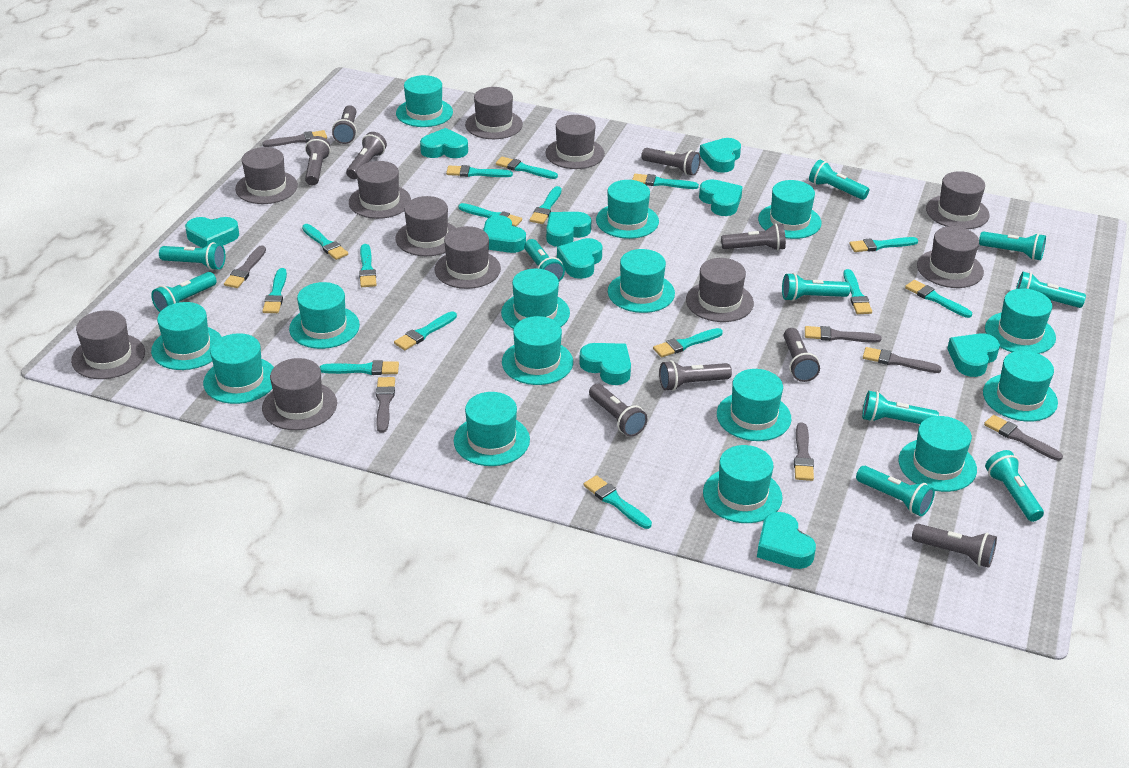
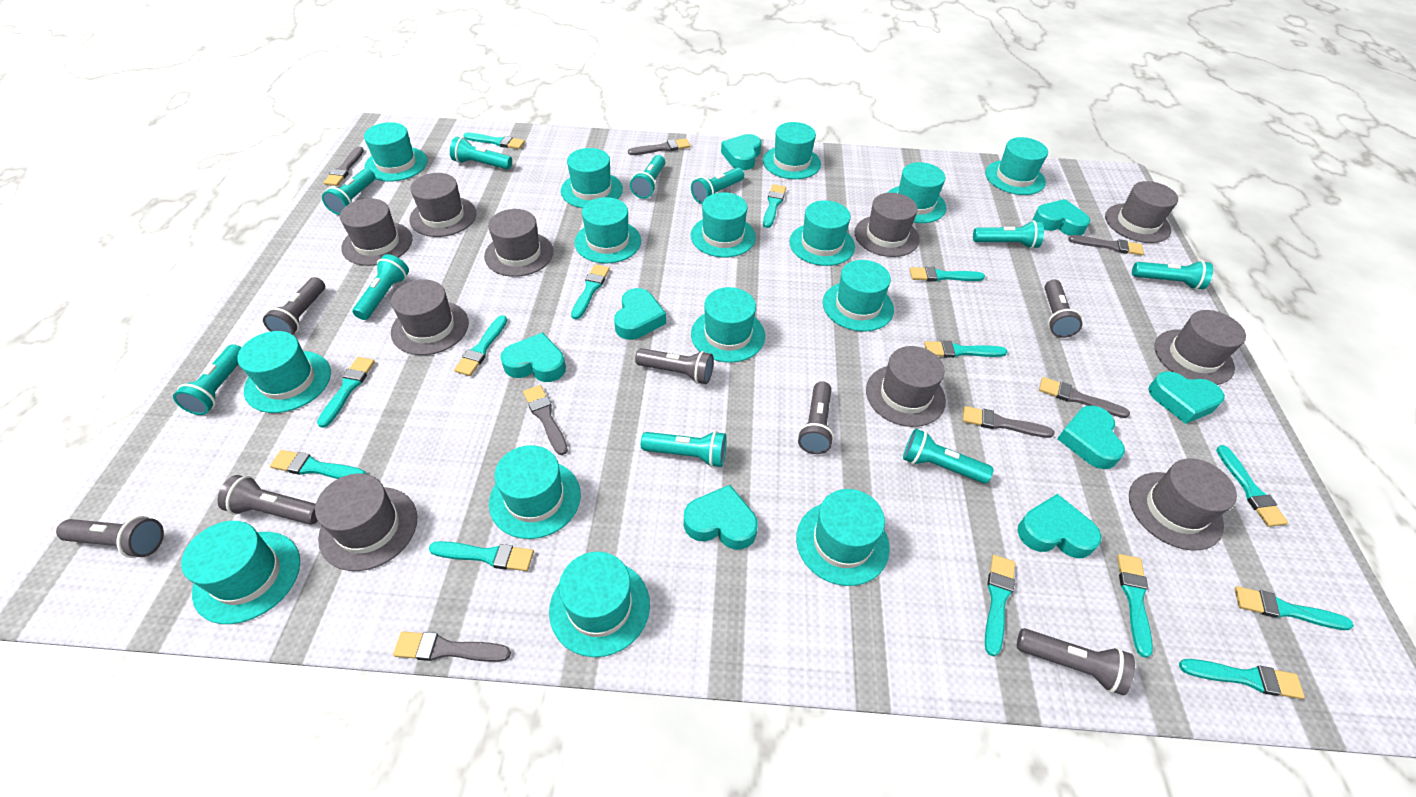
grey flashlight: [305,136,331,185] [332,105,357,144] [346,132,387,179] [589,384,648,437] [641,148,701,176] [659,360,732,391] [721,223,786,251] [784,328,820,382] [912,524,997,568] = 9 -> [56,516,164,558] [218,475,318,525] [263,277,325,335] [635,348,714,384] [798,381,834,454] [1017,628,1135,695] [1044,279,1082,338] = 7
grey hat: [71,310,145,379] [235,147,298,204] [262,358,337,430] [349,161,411,219] [395,196,455,256] [435,226,501,289] [465,87,523,139] [545,115,605,169] [686,258,754,322] [917,226,984,288] [926,171,989,229] = 11 -> [315,474,417,571] [340,198,412,266] [391,279,469,355] [409,173,476,237] [484,209,554,277] [854,193,920,257] [866,346,946,427] [1105,181,1178,243] [1129,458,1237,551] [1154,310,1246,385] = 10
turquoise brush: [262,268,287,313] [302,224,348,260] [320,360,399,375] [359,244,377,287] [394,311,457,350] [446,165,513,177] [458,203,522,226] [496,156,558,179] [529,186,562,224] [583,475,652,529] [632,174,699,189] [653,328,723,357] [843,269,872,314] [849,237,918,252] [905,280,972,318] = 15 -> [270,450,366,479] [317,357,375,428] [429,541,534,571] [454,315,507,376] [463,133,525,149] [571,264,610,319] [763,184,786,228] [910,267,985,281] [924,341,1008,358] [985,555,1015,656] [1117,554,1153,658] [1179,659,1305,699] [1216,445,1288,527] [1235,586,1354,630] = 14
turquoise heart: [185,217,239,248] [420,128,468,158] [483,215,526,253] [546,212,591,247] [557,238,602,279] [579,343,631,385] [699,138,741,173] [699,179,743,216] [757,512,816,569] [947,333,1000,377] = 10 -> [500,332,566,382] [614,288,666,340] [684,485,758,550] [721,134,761,170] [1017,494,1101,558] [1033,199,1090,236] [1057,405,1125,469] [1148,371,1225,424] = 8

